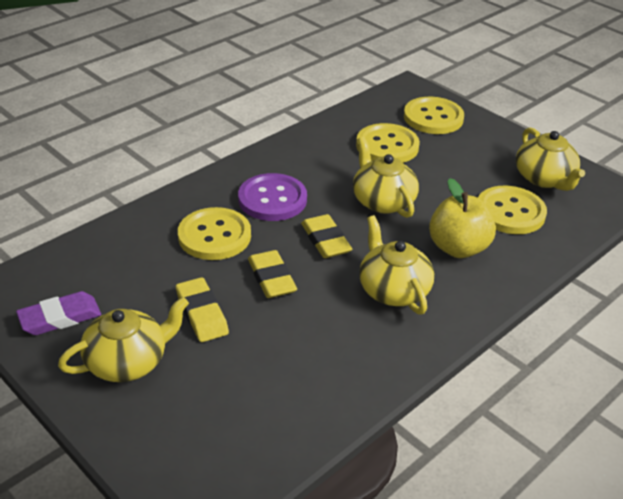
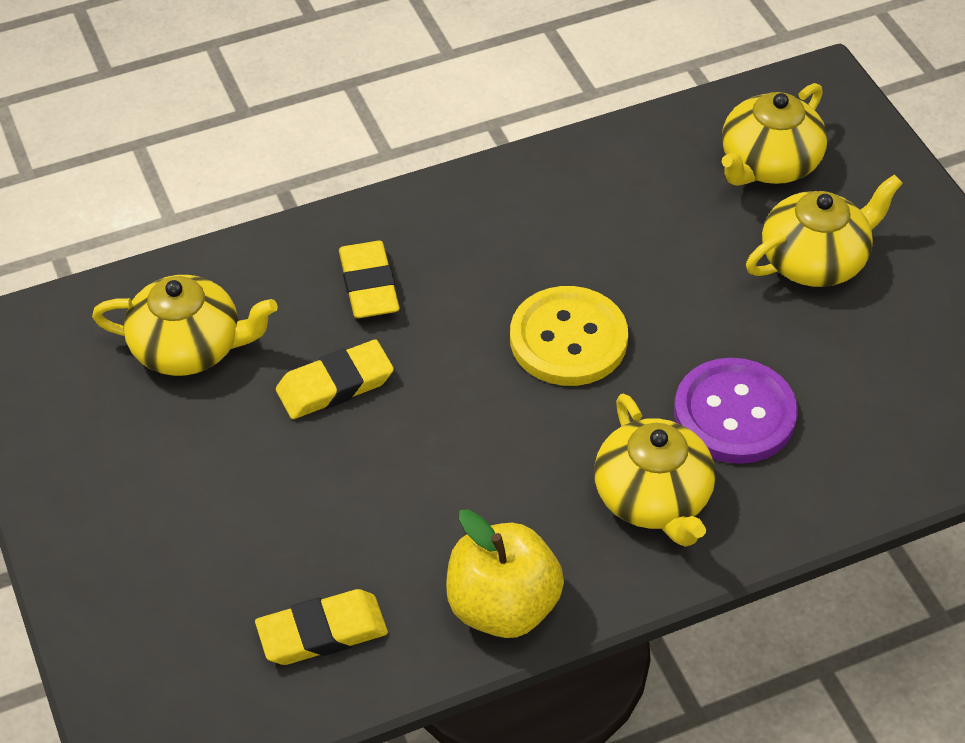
purple eraser: [16,291,101,335] = 1 -> none = 0
yellow button: [178,207,251,260] [356,123,420,163] [404,97,464,134] [478,186,547,234] = 4 -> [510,286,628,386] = 1

